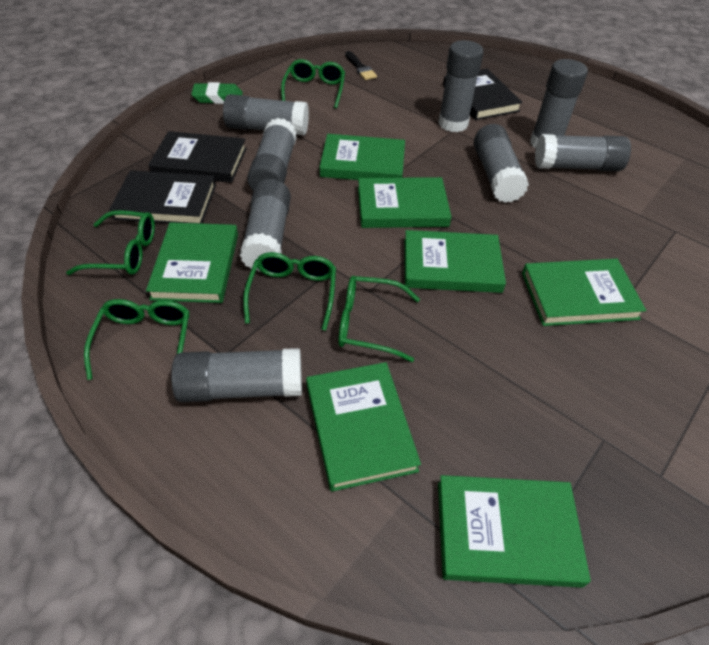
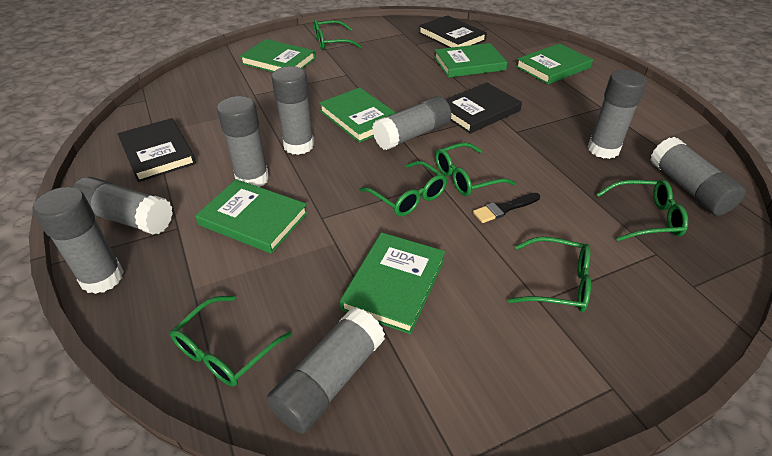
green book: [146,222,238,303] [306,362,421,492] [320,134,405,180] [358,177,451,228] [404,230,506,293] [438,475,591,588] [522,259,646,326] = 7 -> [195,179,308,254] [240,39,315,72] [319,88,396,143] [340,232,445,334] [434,43,507,78] [516,43,593,84] = 6
green eraser: [191,82,243,104] = 1 -> none = 0
green glasses: [66,210,155,275] [84,299,189,380] [243,252,336,331] [281,59,345,109] [338,276,420,362] = 5 -> [170,296,292,386] [314,20,362,50] [360,161,447,216] [435,142,516,196] [508,237,591,312] [597,180,688,241] = 6

